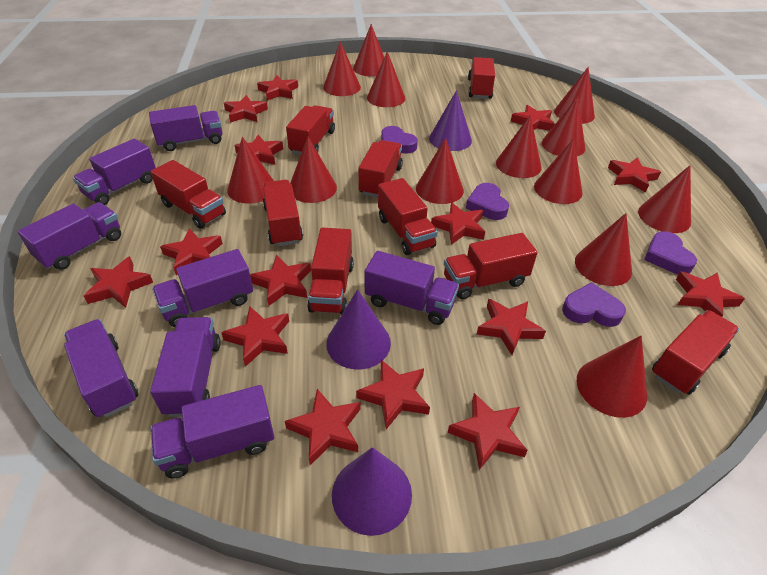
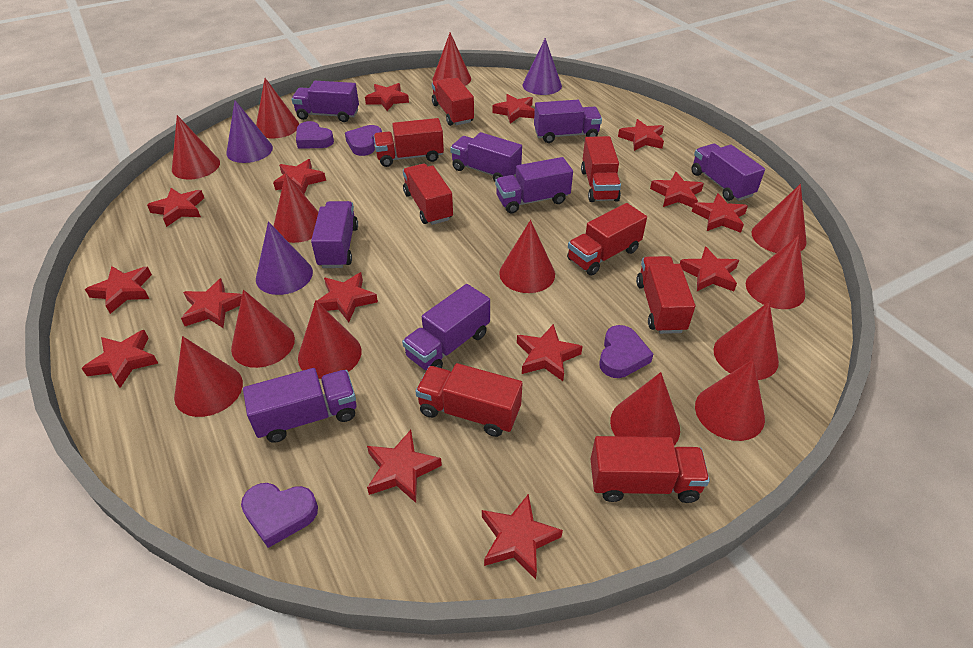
red truck: [151,160,226,228] [263,180,303,246] [286,105,335,155] [307,228,354,314] [358,140,403,197] [378,178,438,255] [444,233,538,299] [468,57,495,99] [652,310,739,395] = 9 -> [374,118,444,167] [403,164,453,225] [415,363,523,437] [432,78,474,126] [567,203,647,276] [581,136,621,202] [590,436,710,503] [636,256,695,334] = 8

